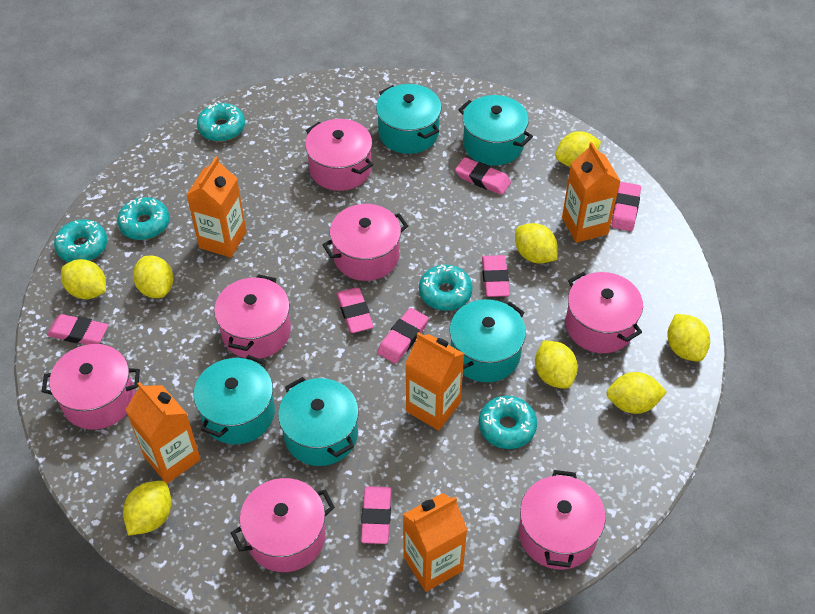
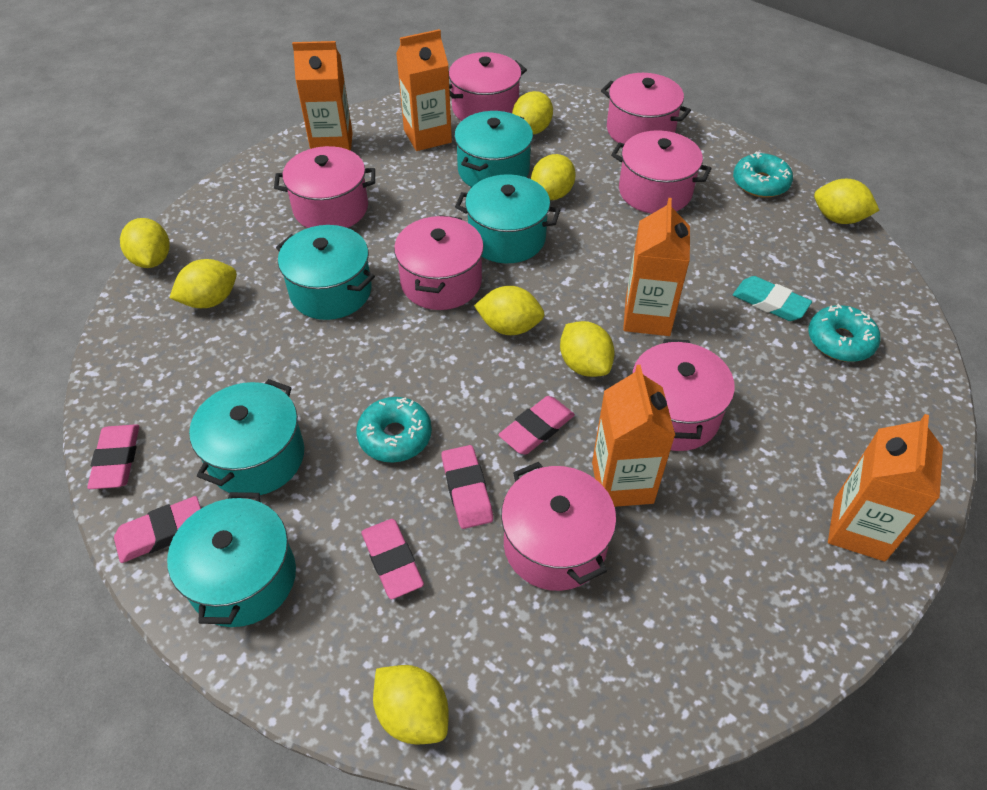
pink eraser: [47,314,109,345] [336,287,374,333] [361,486,391,544] [377,308,429,364] [455,157,511,195] [482,255,510,297] [611,182,641,231] = 7 -> [87,424,139,489] [114,496,201,563] [361,519,424,599] [442,445,493,529] [498,396,575,455] = 5
turquoise donut: [54,219,107,262] [117,197,169,240] [197,103,245,141] [419,265,473,311] [479,396,537,449] = 5 -> [356,397,432,463] [733,152,793,198] [808,304,880,362] = 3
turquoise eraser: none = 0 -> [733,276,812,321] = 1

